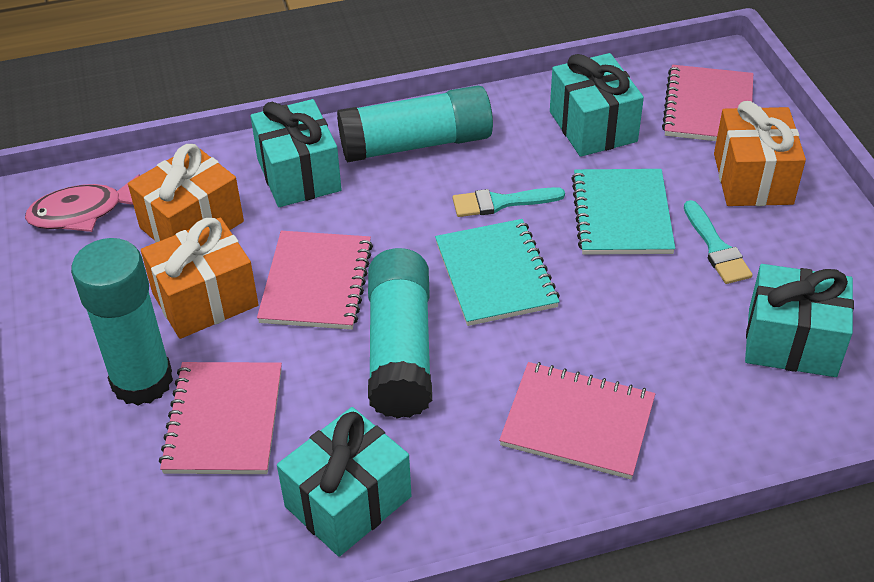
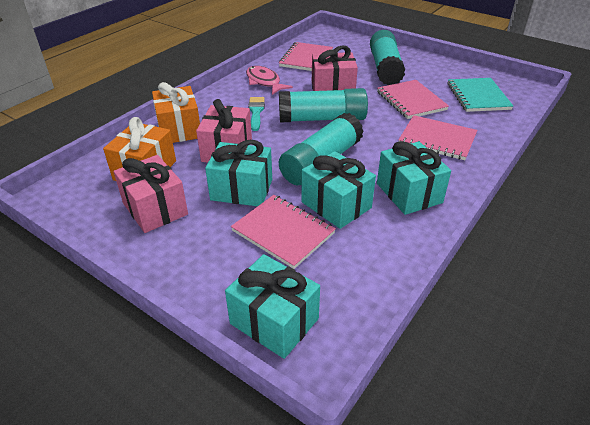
orange gift: [128,144,244,242] [141,218,259,339] [714,101,806,206] = 3 -> [103,117,176,181] [152,82,200,143] = 2
pink gift: none = 0 -> [114,155,188,233] [196,99,252,163] [312,45,358,91] = 3
turquoise brush: [453,187,565,217] [684,200,753,284] = 2 -> [248,97,265,131] = 1
turquoise notebook: [435,219,560,326] [571,169,675,255] = 2 -> [447,78,513,112] = 1

